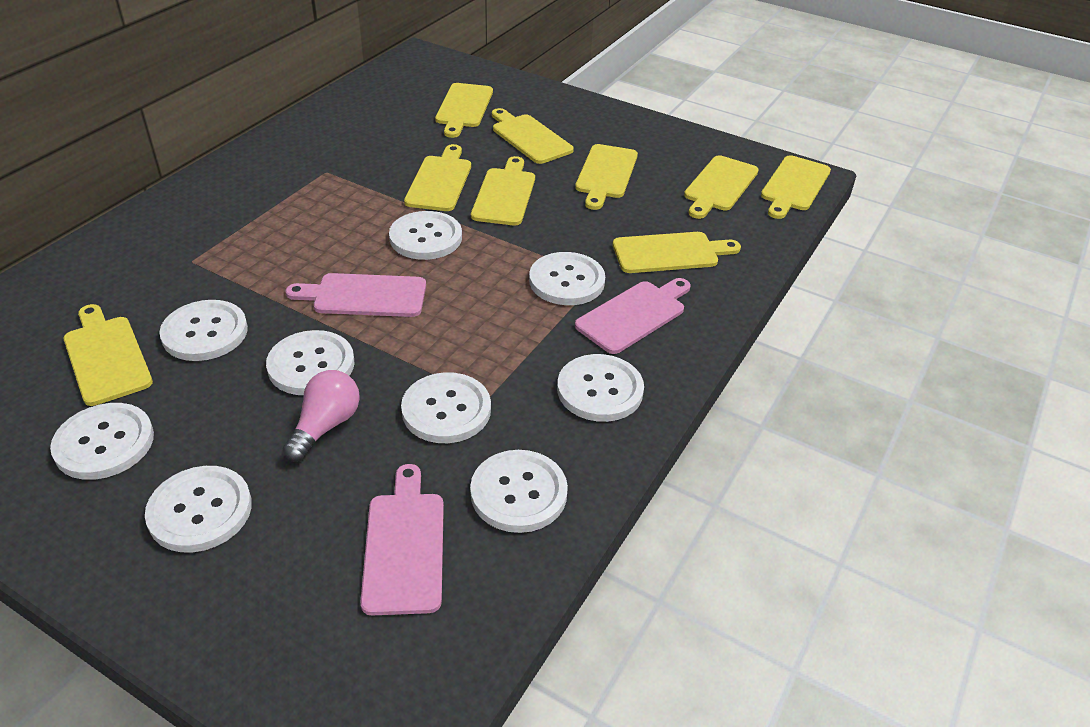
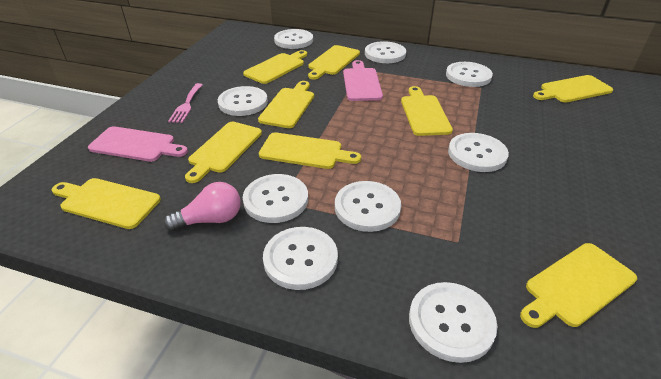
pink cutting board: [286,273,426,317] [360,464,444,615] [575,278,691,354] = 3 -> [88,126,188,162] [343,60,383,101] = 2
pink fork: none = 0 -> [168,83,203,123] = 1

